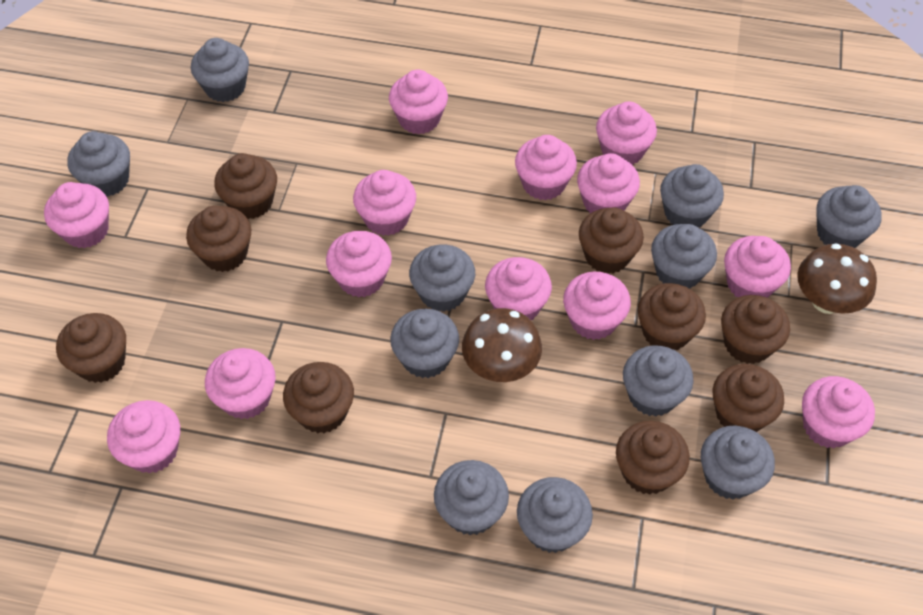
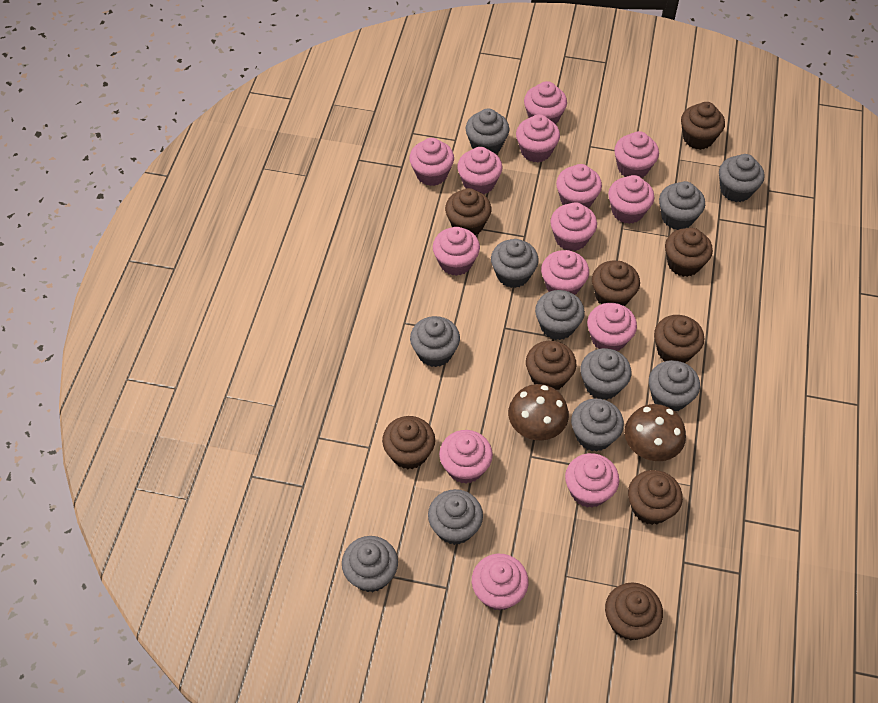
pink cupcake: [44,182,109,248] [107,400,180,474] [205,348,276,419] [326,231,392,298] [353,170,416,236] [389,70,448,134] [485,257,552,320] [515,135,577,200] [563,272,631,340] [577,153,640,213] [596,101,657,165] [724,236,791,298] [802,376,875,449] = 13 -> [409,138,454,186] [433,227,480,276] [439,430,493,484] [457,147,502,195] [472,554,528,611] [516,114,560,163] [524,81,567,124] [541,250,589,295] [550,202,597,251] [556,164,602,208] [565,453,619,508] [587,303,637,351] [608,175,654,224] [614,131,659,178] = 14

